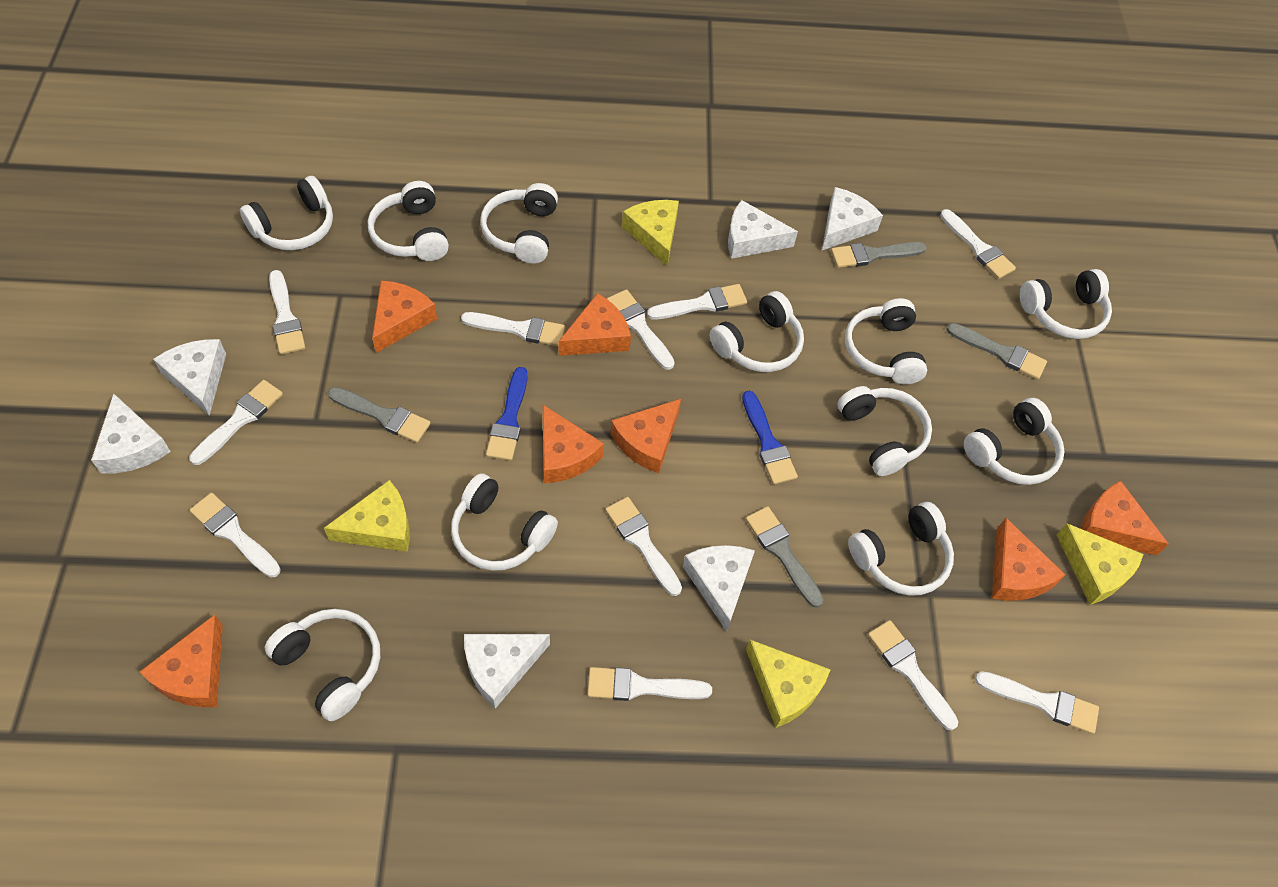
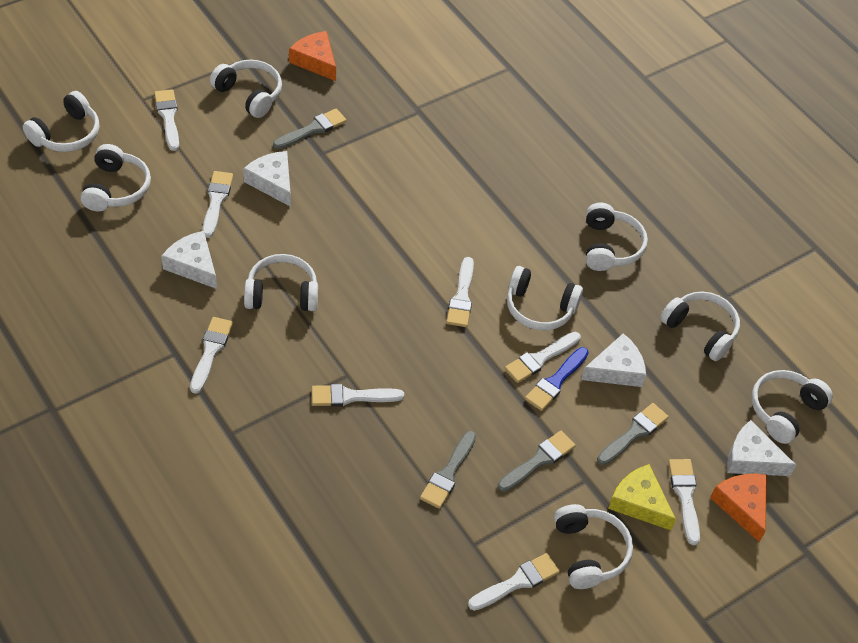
blue brush: [486,367,527,461] [742,391,798,485] = 2 -> [525,347,589,411] = 1
orange cheese: [140,615,223,707] [372,280,437,353] [543,405,604,483] [559,293,631,356] [611,399,681,473] [992,518,1066,601] [1081,481,1169,556] = 7 -> [289,31,336,81] [710,474,767,542] = 2
white brush: [189,380,283,465] [190,493,281,578] [269,270,305,355] [461,312,565,346] [587,667,712,701] [605,497,682,596] [607,289,675,370] [647,284,747,319] [868,620,958,730] [940,209,1016,279] [975,671,1099,734] = 11 -> [154,89,179,151] [190,317,233,394] [202,171,233,238] [312,384,404,407] [446,257,474,327] [468,553,560,611] [505,332,581,383] [668,459,700,545] = 8
white cheese: [91,393,171,474] [153,339,226,416] [464,634,550,709] [683,545,755,631] [728,200,798,259] [822,187,883,250] = 6 -> [161,231,217,289] [243,151,291,207] [581,333,646,387] [727,420,796,476] = 4
white headphones: [240,176,333,250] [265,609,380,721] [368,181,449,261] [451,473,558,571] [480,183,558,264] [710,291,804,372] [838,386,932,476] [845,298,927,385] [848,502,954,596] [964,398,1065,485] [1020,269,1112,339] = 11 -> [23,91,99,152] [80,144,151,211] [210,60,282,118] [244,254,318,311] [507,266,583,330] [554,504,633,589] [586,203,648,271] [660,292,740,361] [751,370,833,444] = 9
yellow cheese: [324,480,410,552] [622,200,679,266] [746,640,831,728] [1057,523,1144,605] = 4 -> [608,464,676,530] = 1

